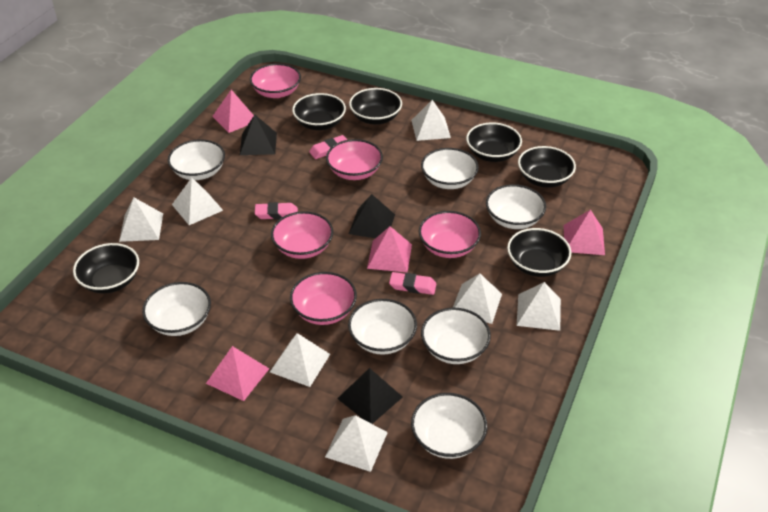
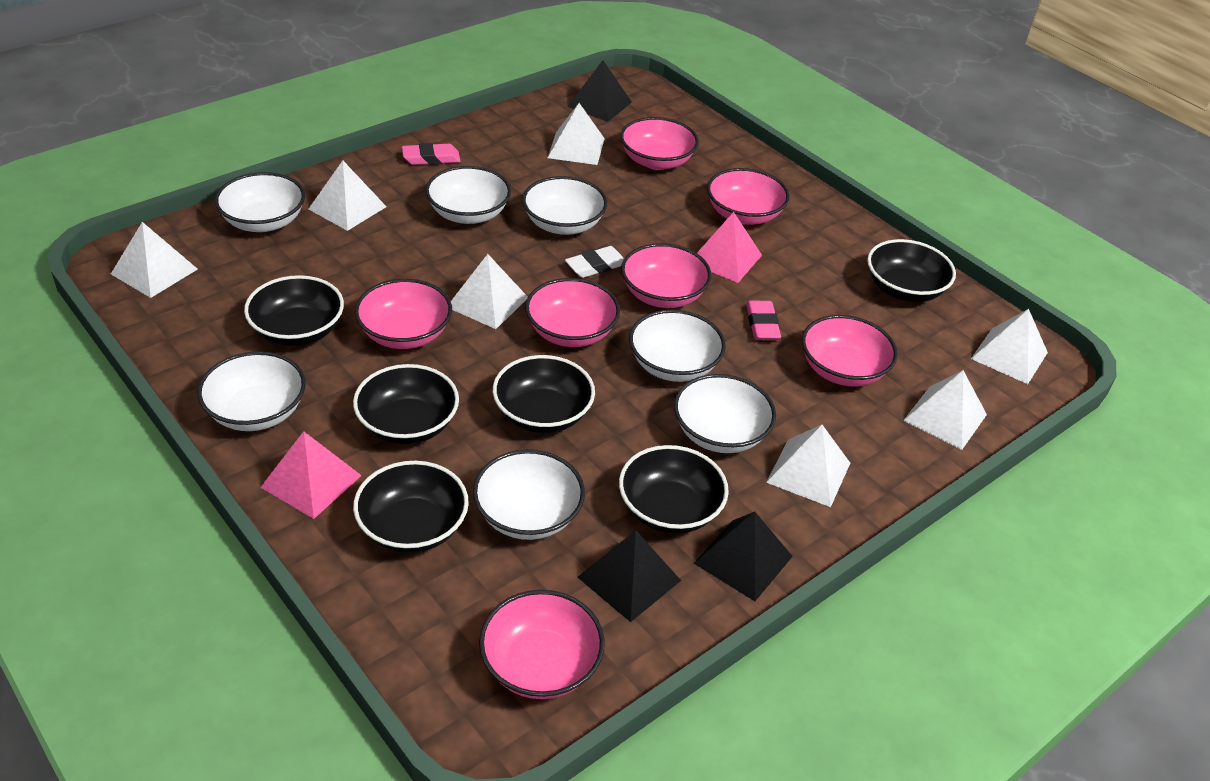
pink bowl: [250,63,301,98] [271,211,333,259] [290,272,357,325] [326,139,383,180] [419,211,481,258] = 5 -> [355,279,452,349] [479,590,605,699] [525,278,620,347] [620,117,699,170] [621,243,711,308] [707,168,789,225] [802,315,898,386] = 7
pink eraser: [255,202,298,219] [309,135,347,159] [389,272,436,295] = 3 -> [402,143,460,165] [746,301,781,340] = 2
pink pyramid: [206,346,269,401] [212,90,254,133] [367,226,412,273] [564,210,605,255] = 4 -> [260,431,362,519] [697,212,762,283] = 2
white eraser: none = 0 -> [565,246,624,278] = 1

